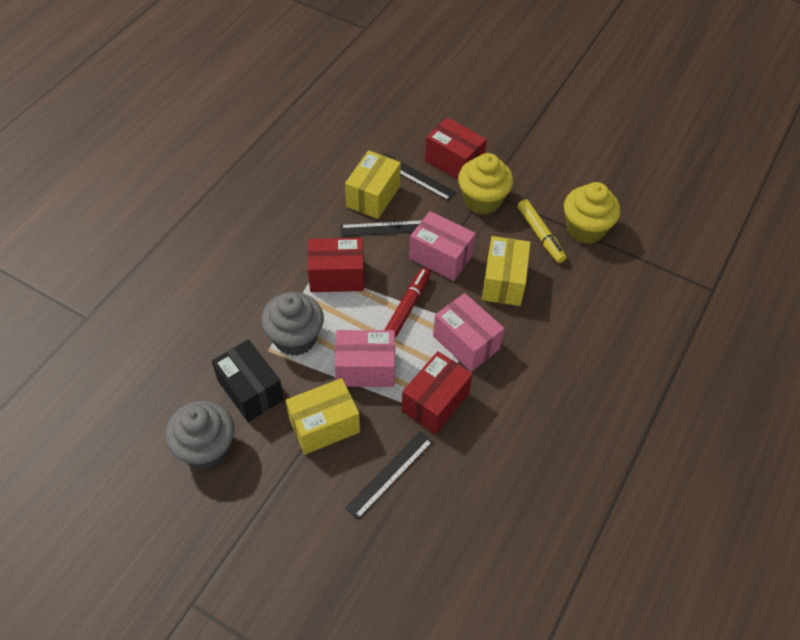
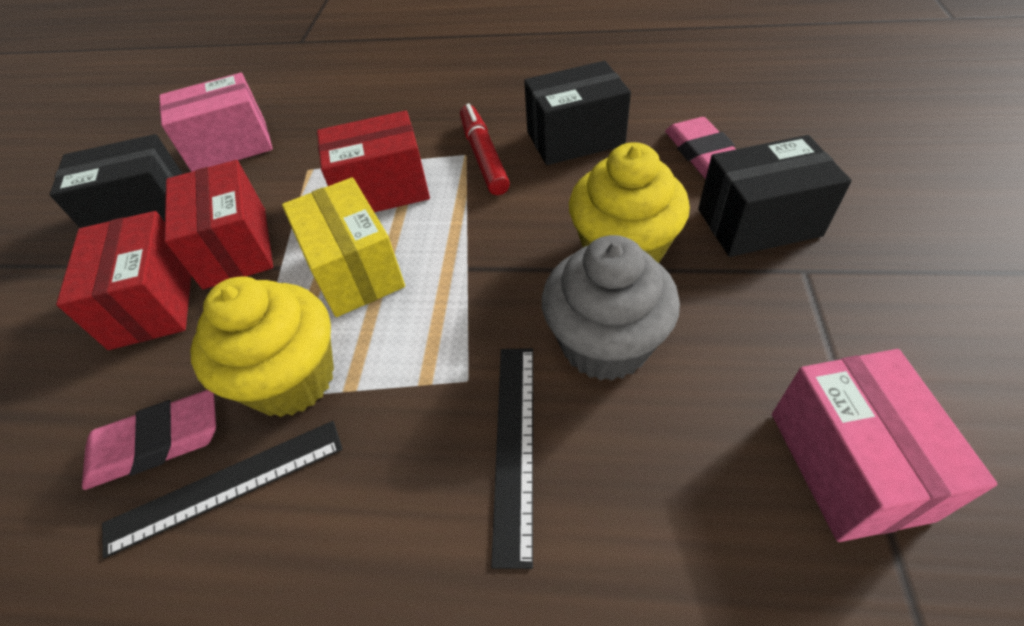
black box: [212,339,284,422] = 1 -> [50,134,183,228] [524,61,631,165] [698,135,852,257] = 3
black ruler: [341,221,421,237] [345,431,433,519] [383,153,456,201] = 3 -> [102,421,343,559] [491,348,533,569] = 2
grey cupcake: [165,401,234,469] [261,292,324,356] = 2 -> [542,235,680,381] = 1
pink box: [335,330,395,387] [409,211,476,281] [433,293,504,372] = 3 -> [159,73,273,172] [772,349,997,542] = 2
pink eraser: none = 0 -> [82,390,216,490] [665,117,736,179] = 2
yellow box: [286,378,360,455] [345,150,401,219] [482,236,530,306] = 3 -> [282,177,405,317] = 1
yellow marker: [518,199,567,263] = 1 -> none = 0

